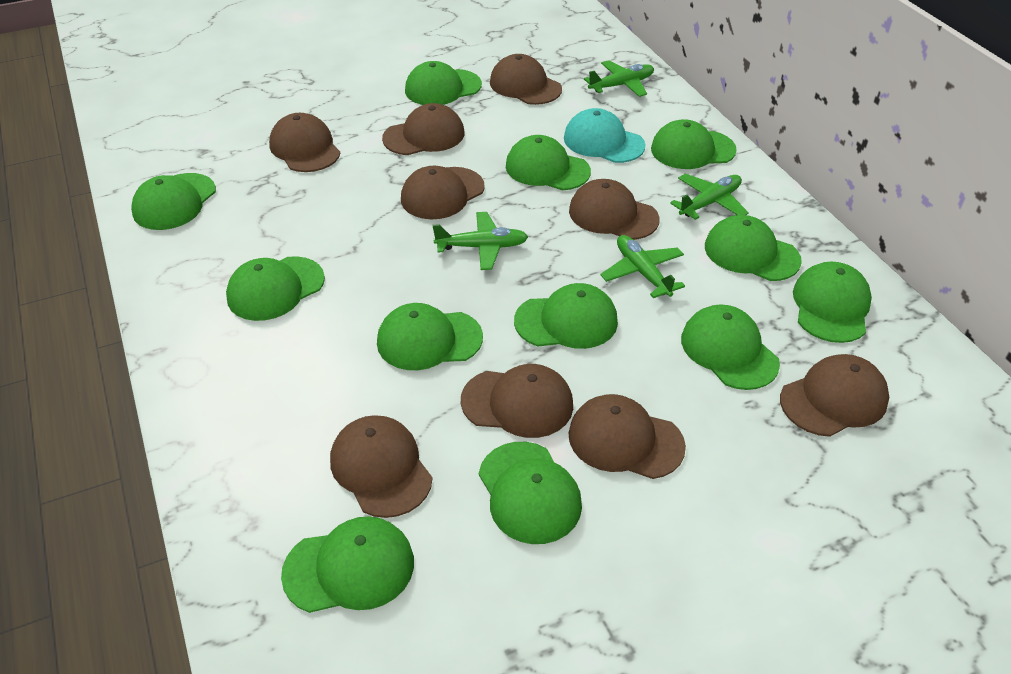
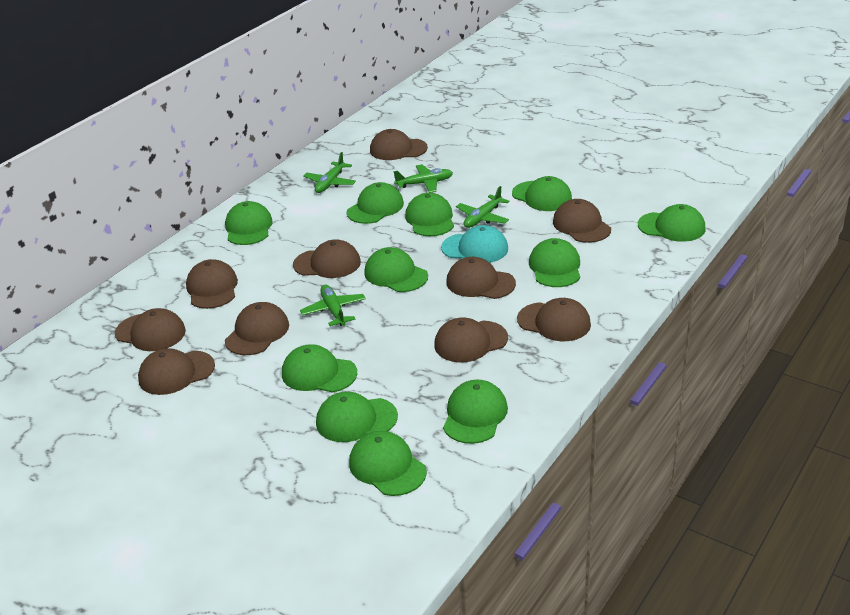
brown cap: [269,113,341,172] [330,415,433,518] [382,103,464,155] [401,166,485,219] [461,364,573,438] [490,54,562,105] [569,179,659,240] [569,394,686,479] [780,354,889,437] = 9 -> [115,308,186,351] [138,348,215,395] [186,259,238,309] [225,302,289,355] [293,239,361,278] [370,129,428,160] [434,317,508,363] [446,257,516,299] [517,298,591,341] [553,199,611,243] = 10
green cap: [131,173,216,230] [226,256,325,321] [281,516,414,613] [377,303,483,370] [405,61,482,105] [479,442,582,544] [506,135,591,190] [514,283,618,349] [651,119,737,169] [681,304,780,390] [705,215,802,281] [793,262,872,343] = 12 -> [225,201,273,245] [282,344,357,393] [316,392,398,442] [346,182,404,224] [349,431,427,496] [364,247,428,292] [405,193,454,236] [443,380,508,444] [512,176,572,211] [529,238,580,287] [638,204,706,242] = 11

